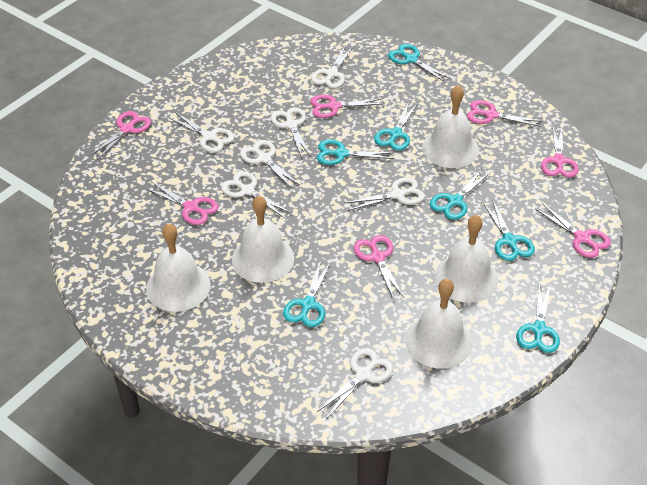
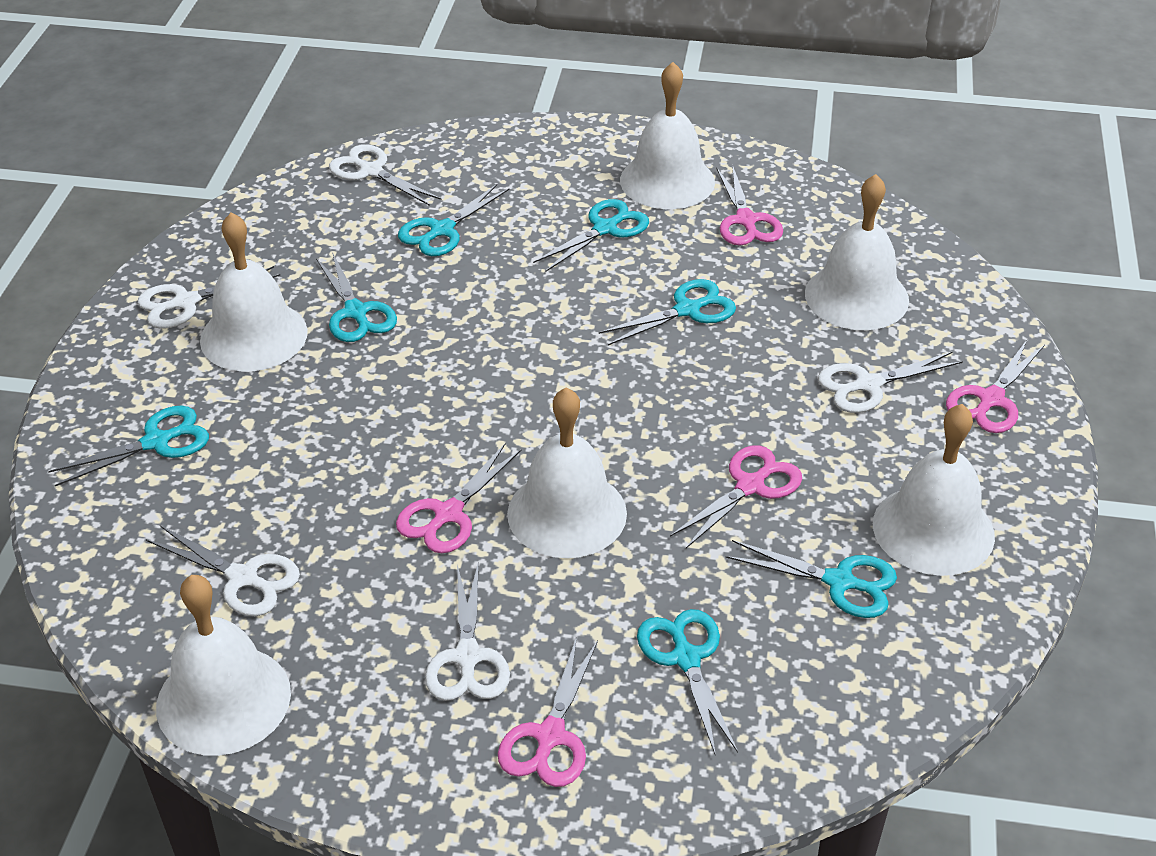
pink scissors: [90,111,151,161] [145,182,218,225] [310,95,385,118] [354,235,404,300] [467,100,543,127] [535,203,611,258] [541,125,578,178] = 7 -> [396,443,522,553] [498,637,598,787] [670,445,802,548] [716,164,783,246] [946,340,1045,433] = 5
white bell: [146,223,211,312] [232,196,294,283] [405,279,473,369] [422,85,479,168] [435,215,498,303] = 5 -> [156,575,291,756] [200,212,308,372] [507,387,627,558] [620,62,715,209] [805,174,909,330] [873,404,995,576] = 6
white scissors: [168,112,234,153] [221,171,291,218] [240,140,300,188] [271,107,311,158] [311,46,354,88] [317,348,393,419] [345,177,425,211] = 7 -> [138,266,280,329] [146,525,300,616] [329,144,441,206] [425,565,510,701] [818,352,963,413] = 5

